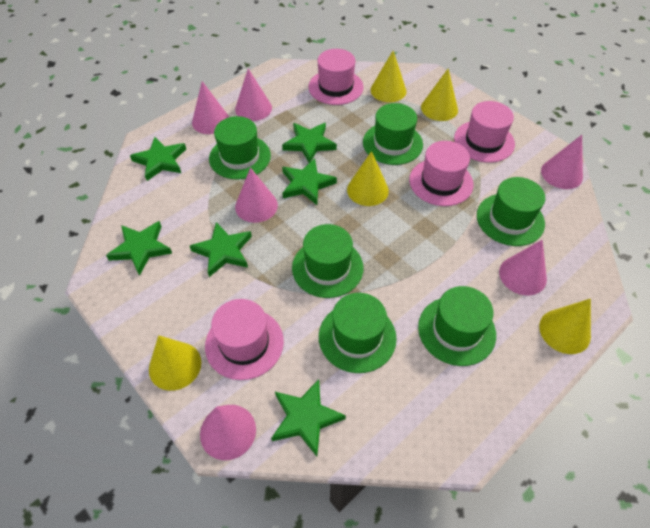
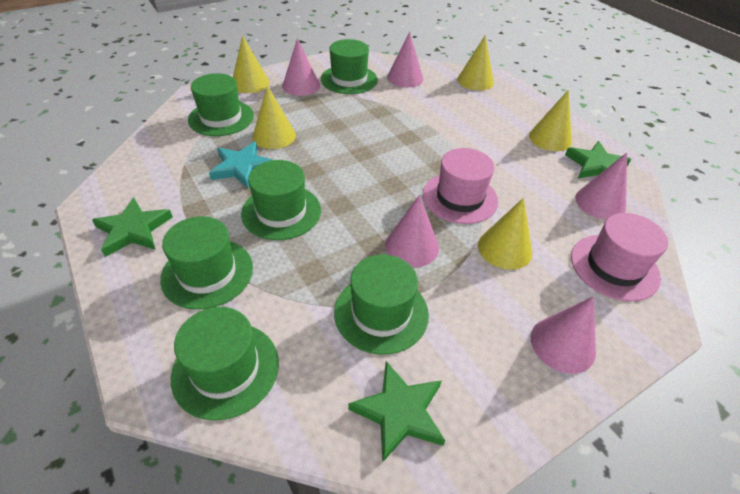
green star: [106,221,172,276] [130,137,186,181] [190,222,252,277] [271,379,346,456] [282,123,337,163] [282,158,337,205] = 6 -> [92,197,173,257] [348,361,445,463] [565,141,631,179] = 3
pink cone: [192,81,229,134] [200,405,256,460] [235,69,272,121] [235,167,278,223] [499,240,547,295] [541,135,583,189] = 6 -> [282,38,320,96] [385,195,439,267] [387,32,423,87] [531,296,596,374] [575,153,627,220] = 5
pink hat: [205,299,284,380] [308,49,363,105] [409,141,473,206] [454,101,515,163] = 4 -> [423,148,498,224] [571,213,668,301] = 2
turquoise star: none = 0 -> [209,142,272,189] = 1

